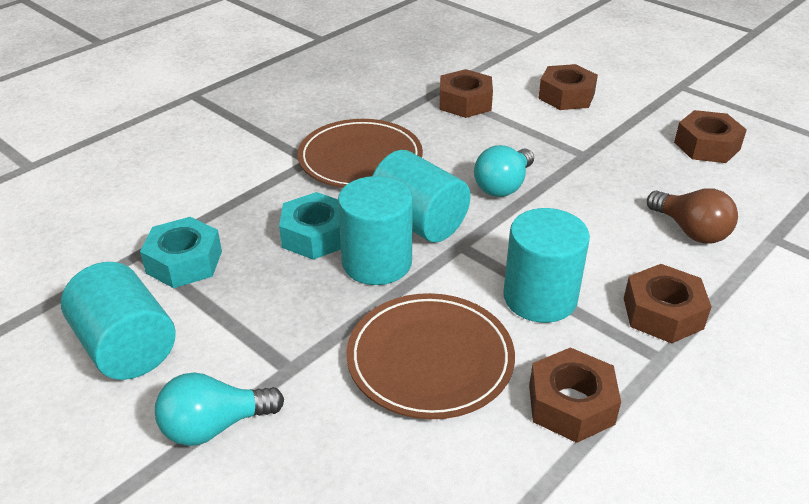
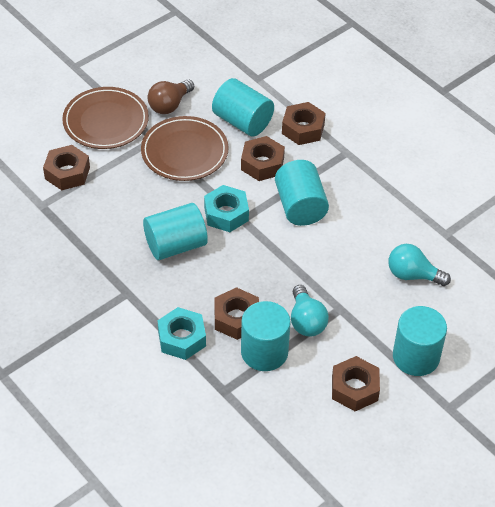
turquoise cylinder: [61,262,176,380] [338,176,413,285] [372,150,471,243] [503,208,590,323] = 4 -> [143,203,208,260] [212,78,274,136] [241,301,291,371] [275,160,329,226] [393,306,447,376] = 5

